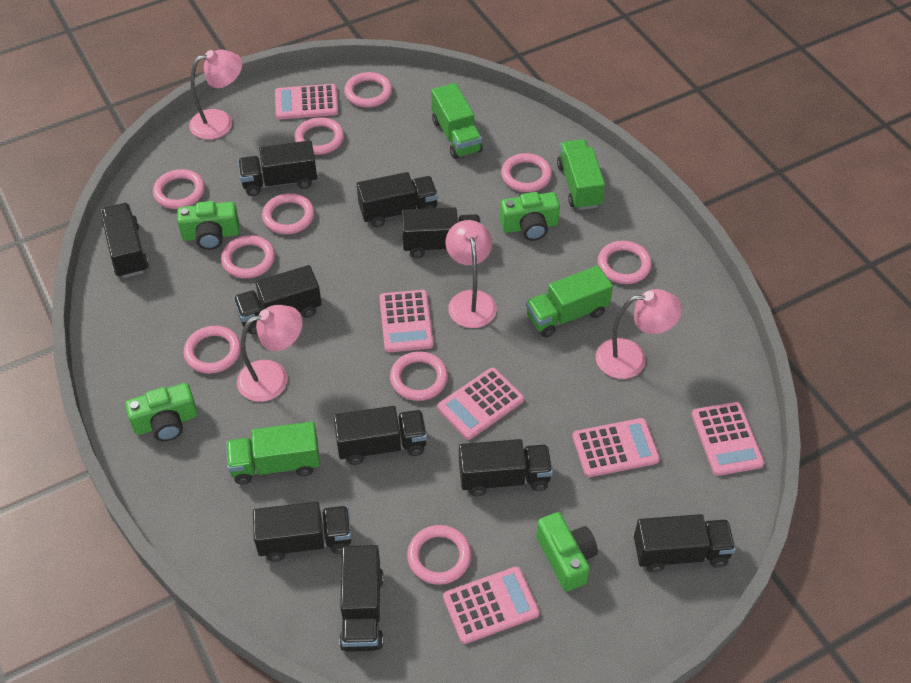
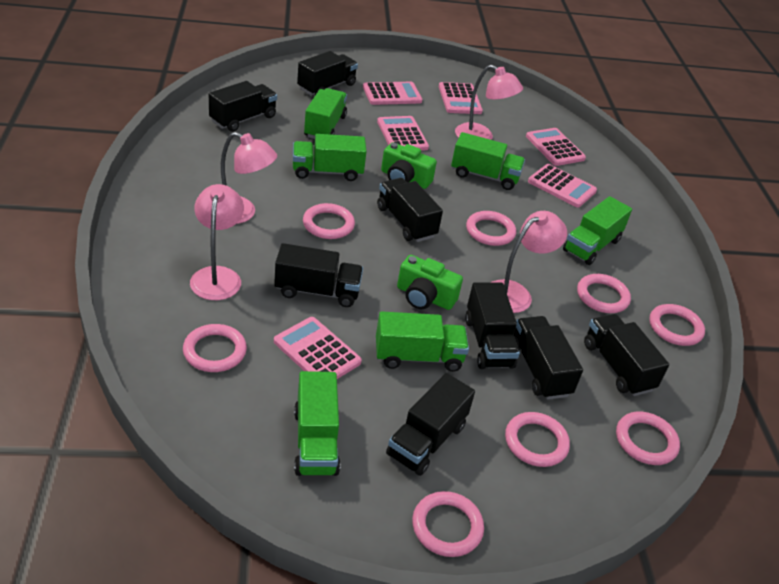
black truck: [101,203,149,278] [233,265,322,334] [238,140,317,196] [253,502,351,562] [333,406,427,465] [339,545,384,652] [357,172,438,227] [402,207,481,258] [459,439,553,496] [634,514,736,573] = 10 -> [209,81,277,132] [274,243,363,307] [297,51,358,95] [377,178,443,242] [386,373,475,476] [465,282,520,369] [514,316,583,400] [584,314,669,396] = 8
green camera: [125,383,198,441] [177,201,240,250] [500,192,560,241] [536,512,598,592] = 4 -> [381,142,437,189] [397,255,463,310] = 2
green truck: [226,421,320,485] [431,83,483,159] [526,266,613,337] [557,139,605,210] = 4 -> [293,134,367,181] [294,371,340,476] [304,88,347,139] [376,311,469,372] [451,132,525,190] [563,196,632,265] = 6
pink ring: [153,169,205,209] [184,326,241,374] [221,235,275,279] [262,193,314,234] [294,117,344,155] [344,72,392,107] [390,351,448,401] [407,525,471,585] [501,153,552,192] [598,241,652,284] = 10 -> [183,324,247,372] [303,203,355,239] [412,491,484,557] [466,211,516,246] [505,412,570,467] [577,274,631,313] [616,412,680,465] [649,304,705,346] = 8

